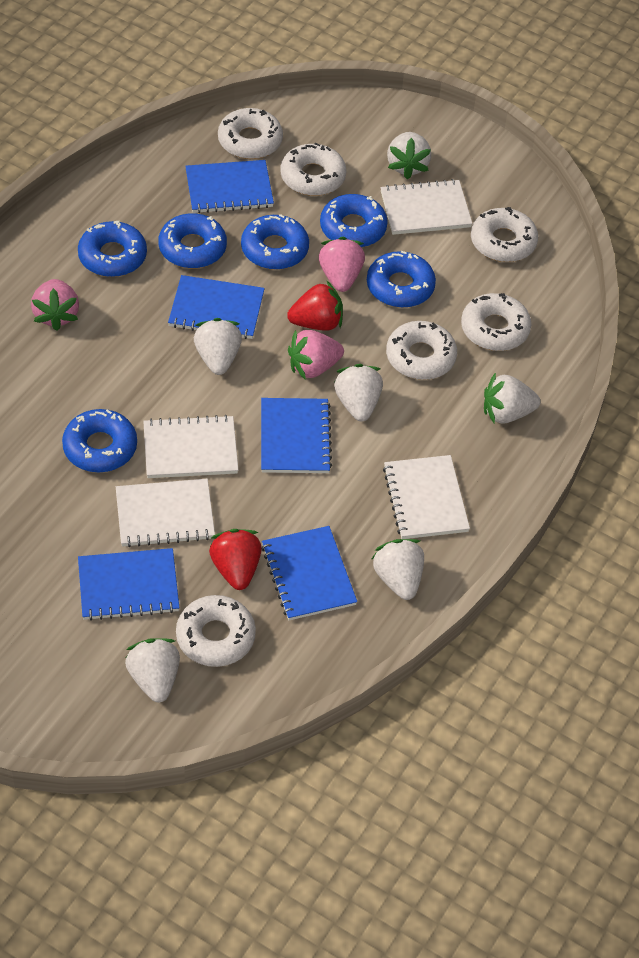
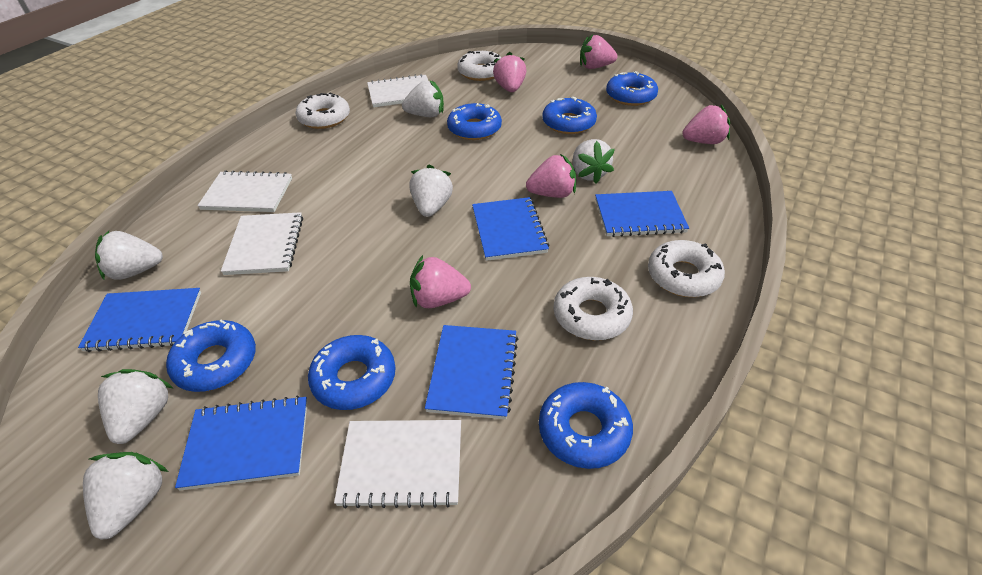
pink strawberry: [31,279,79,331] [288,330,344,380] [319,237,365,292] = 3 -> [410,255,471,308] [493,52,526,92] [526,154,576,198] [580,34,617,69] [683,105,730,144] = 5
red strawberry: [209,529,262,590] [287,280,343,331] = 2 -> none = 0
white donut: [176,595,256,667] [218,108,283,159] [280,143,346,196] [386,321,457,380] [461,293,532,351] [471,207,538,262] = 6 -> [295,92,350,129] [457,51,502,81] [554,277,633,340] [648,240,725,297] = 4

